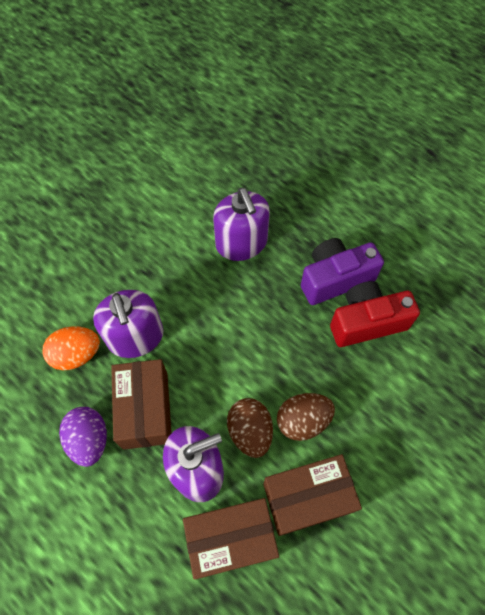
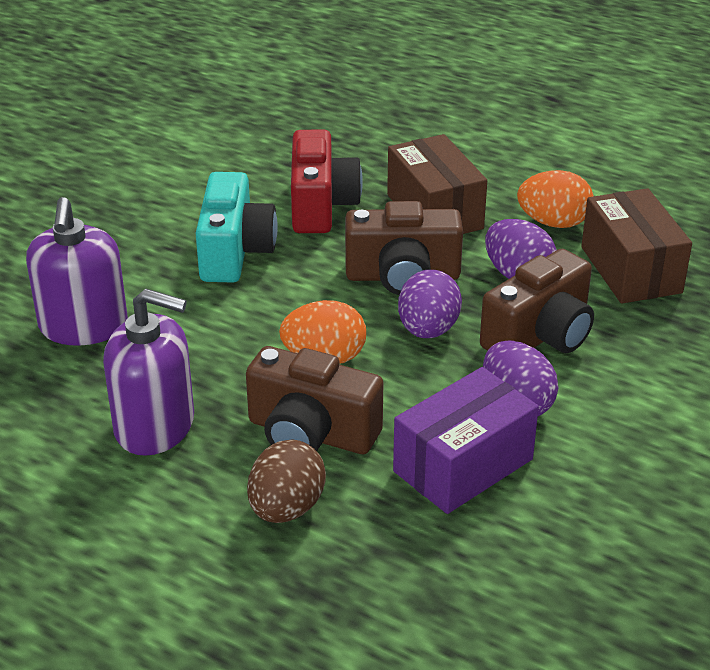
brown box: [111,359,172,450] [183,498,279,580] [263,454,362,536] = 3 -> [387,134,487,234] [581,188,692,303] = 2
brown camera: none = 0 -> [246,346,383,454] [345,201,463,295] [480,249,594,353] = 3
brown egg: [227,398,273,458] [277,393,335,441] = 2 -> [247,439,326,523] = 1
orange egg: [43,326,100,370] = 1 -> [279,300,366,364] [517,170,594,228] = 2
purple box: none = 0 -> [393,367,539,514] = 1
purple camera: [301,238,384,305] = 1 -> none = 0
purple egg: [59,407,107,467] = 1 -> [398,270,462,338] [483,341,558,416] [485,219,557,279] = 3
purple soap dispenser: [93,290,164,358] [163,426,224,502] [213,188,270,261] = 3 -> [26,197,128,345] [103,289,194,456] = 2
turquoise camera: none = 0 -> [196,172,277,283] = 1

